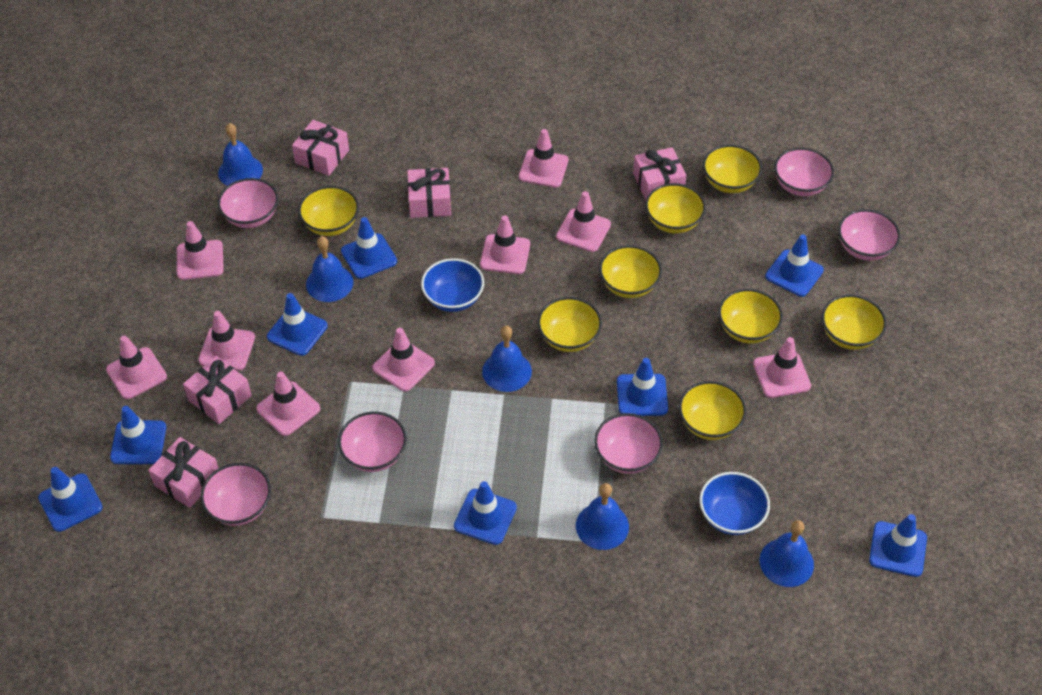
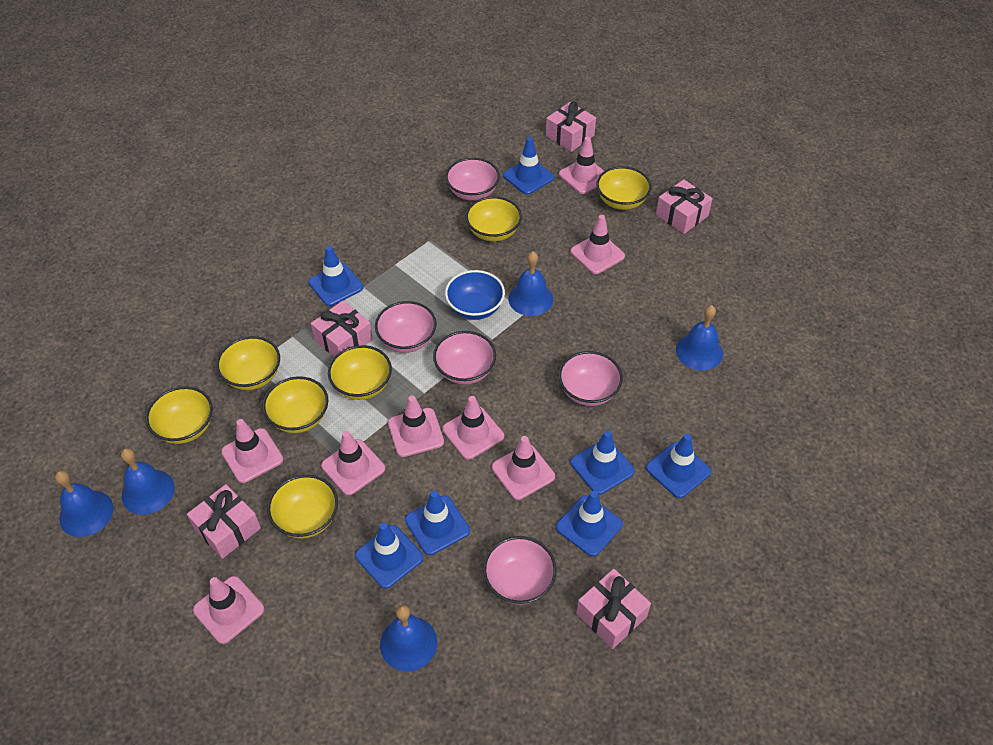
blue bowl: [421,258,484,312] [700,472,770,535] = 2 -> [445,270,505,320] = 1
blue traffic cone: [38,467,103,532] [110,406,166,464] [267,293,328,356] [341,217,397,279] [454,481,517,545] [617,358,668,416] [765,234,824,297] [869,514,927,577] = 8 -> [308,246,363,306] [355,522,423,589] [405,490,470,555] [503,137,554,195] [556,491,623,557] [571,431,635,495] [646,434,711,498] = 7
pink bowl: [201,463,271,526] [218,178,278,228] [338,412,407,472] [594,413,663,474] [774,148,834,196] [838,209,900,261] = 6 -> [375,301,437,353] [433,331,496,385] [445,158,500,201] [483,536,557,605] [559,351,623,406] = 5
pink traffic cone: [106,336,167,399] [177,221,224,280] [199,311,255,371] [256,372,320,436] [372,328,435,391] [480,215,530,274] [519,129,568,188] [556,191,611,252] [753,337,811,398] = 9 -> [193,576,264,644] [221,419,283,483] [321,431,385,495] [388,396,444,457] [442,396,504,460] [492,436,555,500] [559,137,604,194] [570,215,625,274] = 8
yellow bowl: [298,186,359,236] [538,297,602,352] [599,245,662,298] [645,183,706,234] [679,381,746,440] [703,145,762,193] [718,289,783,344] [822,295,887,350] = 8 -> [146,386,213,444] [216,336,280,390] [263,376,328,433] [267,475,338,538] [328,345,392,400] [466,196,522,241] [596,166,652,210] = 7

